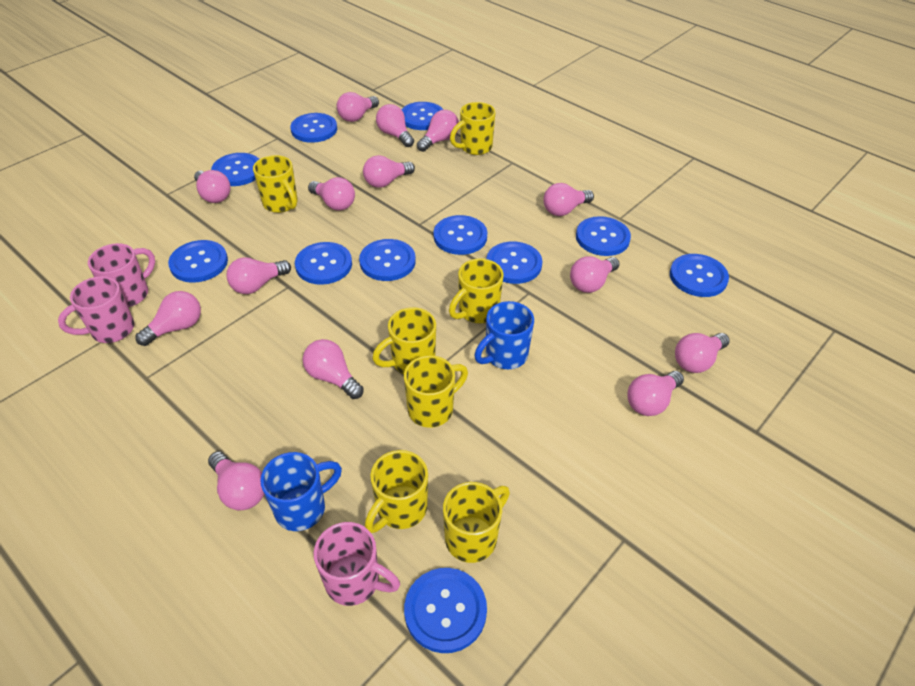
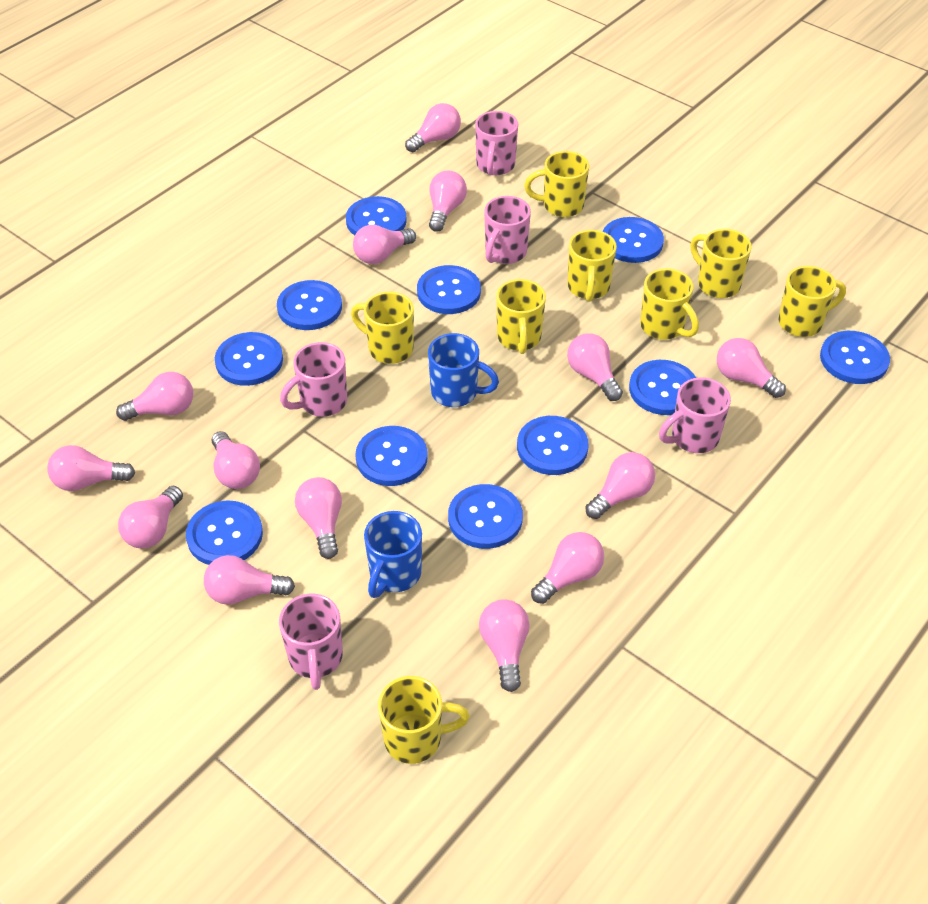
pink mug: [58,276,134,343] [88,243,155,307] [314,522,400,606] = 3 -> [279,594,343,690] [280,342,347,417] [475,111,518,175] [484,196,531,264] [659,377,731,453] = 5
yellow mug: [253,155,298,213] [365,450,428,533] [372,307,436,374] [404,355,468,428] [443,482,510,563] [449,258,503,323] [450,102,496,155] = 7 -> [351,292,414,364] [378,676,470,764] [496,279,546,354] [524,151,589,217] [567,230,617,302] [640,268,699,340] [691,229,752,298] [778,266,846,337] = 8

